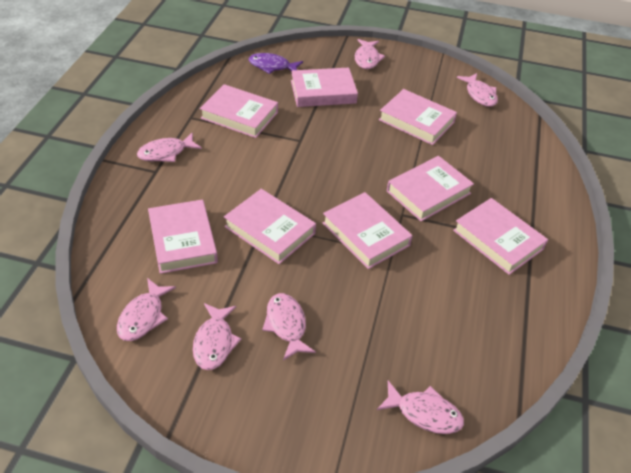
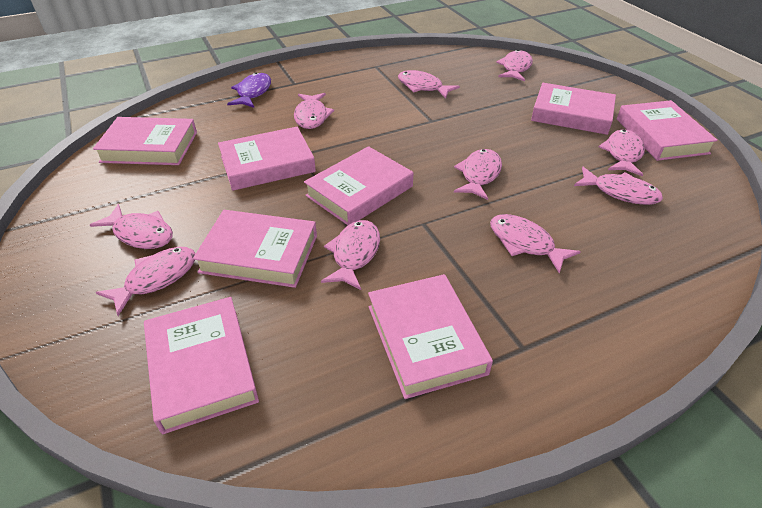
pink fish: [117,278,176,341] [137,132,202,162] [193,303,241,370] [262,293,316,361] [355,39,385,69] [377,381,464,434] [457,73,498,107] = 7 -> [90,204,173,249] [96,247,196,316] [294,93,334,129] [321,220,380,290] [398,70,460,99] [454,149,502,200] [490,214,581,274] [496,50,533,81] [574,167,663,205] [599,129,645,176] = 10

